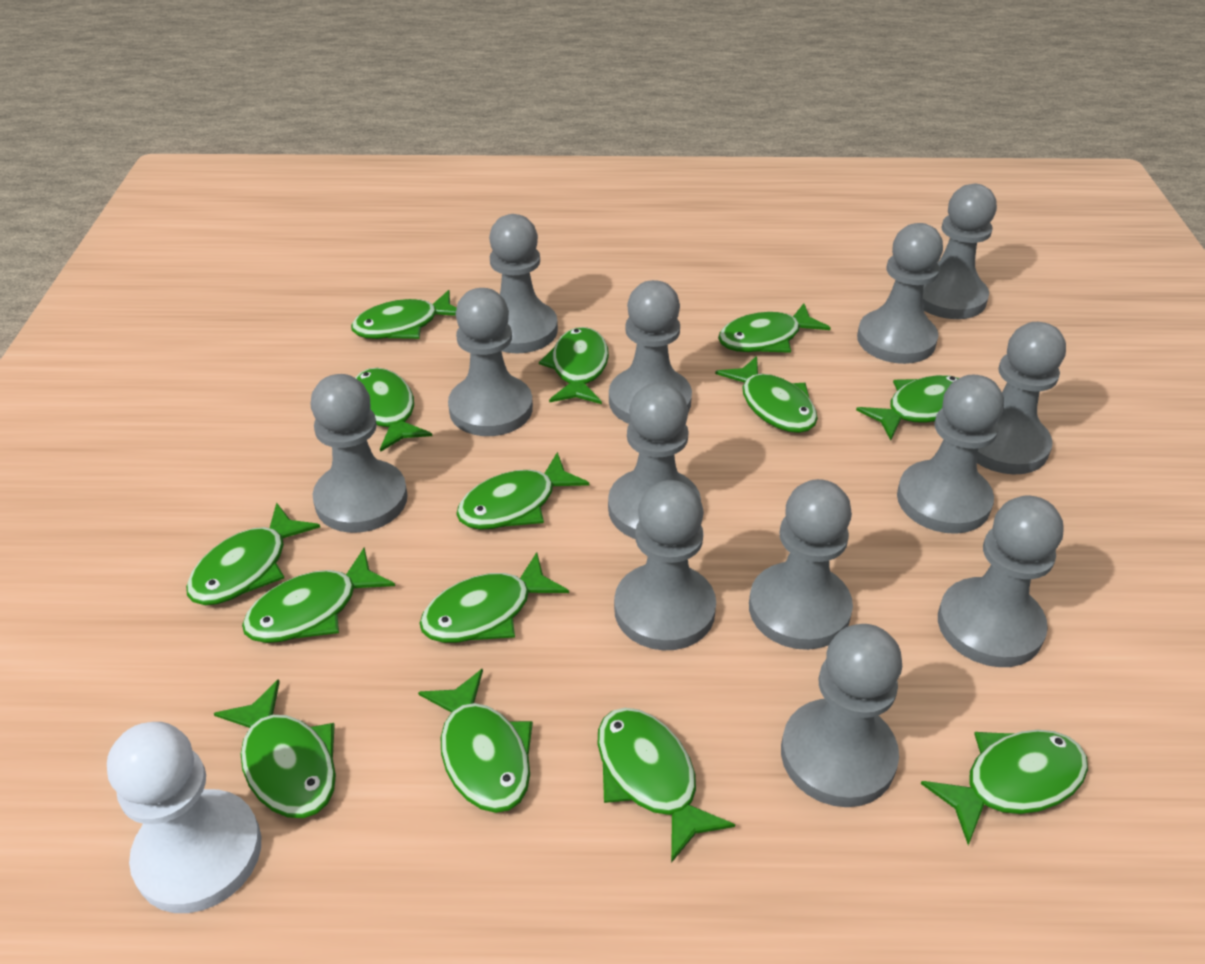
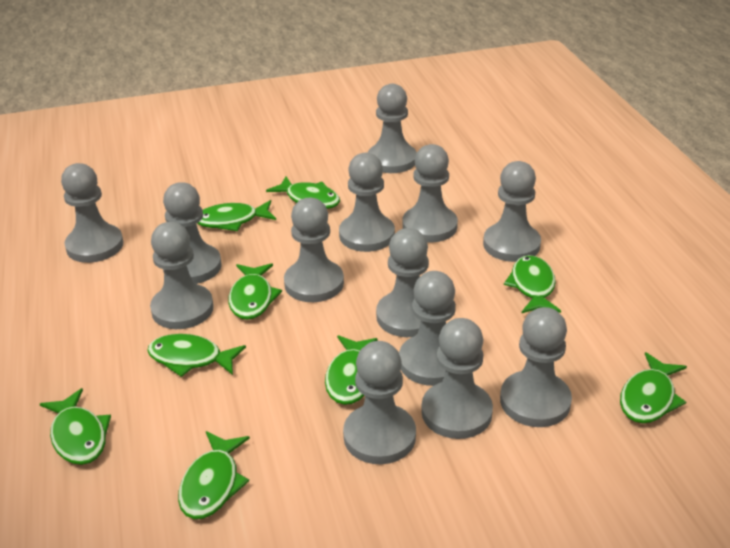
green fish: [186,502,320,605] [214,679,336,818] [242,547,395,643] [351,290,457,339] [355,368,432,452] [418,669,533,813] [419,552,569,643] [456,452,589,530] [539,327,609,404] [597,708,735,863] [715,356,818,433] [718,303,831,353] [856,375,959,440] [921,730,1088,845] = 14 -> [40,388,111,465] [147,334,246,377] [178,431,250,519] [197,200,276,231] [228,263,282,320] [266,176,340,209] [325,335,378,405] [504,255,561,313] [620,352,687,423] = 9
white pawn: [107,722,261,913] = 1 -> none = 0

